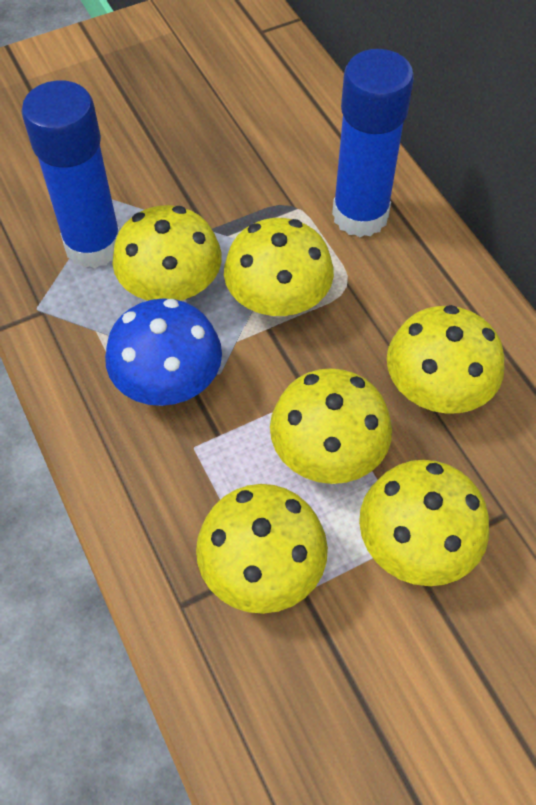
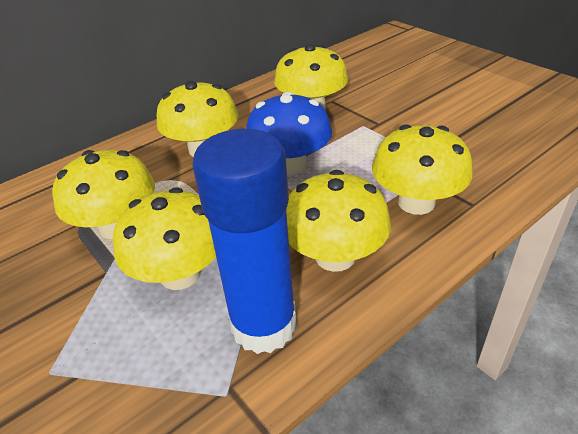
blue glue stick: [22,80,120,268] [332,49,414,237] = 2 -> [192,129,297,354] = 1

